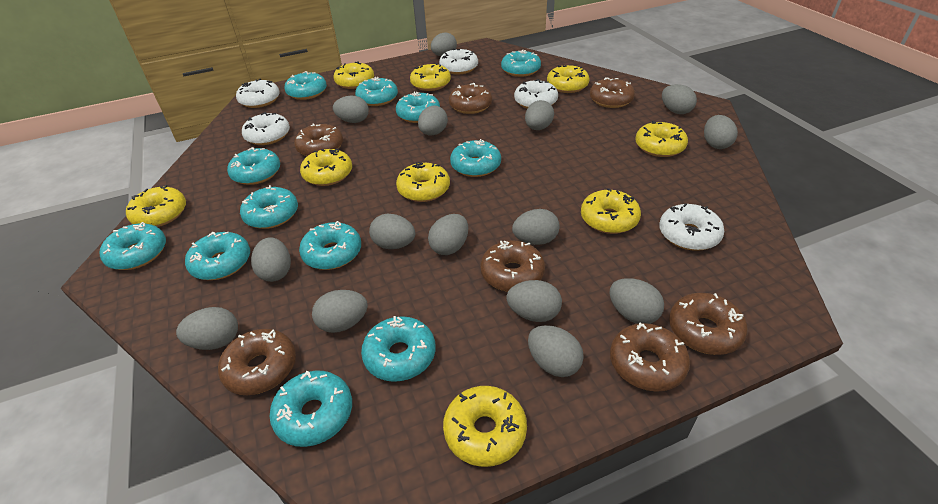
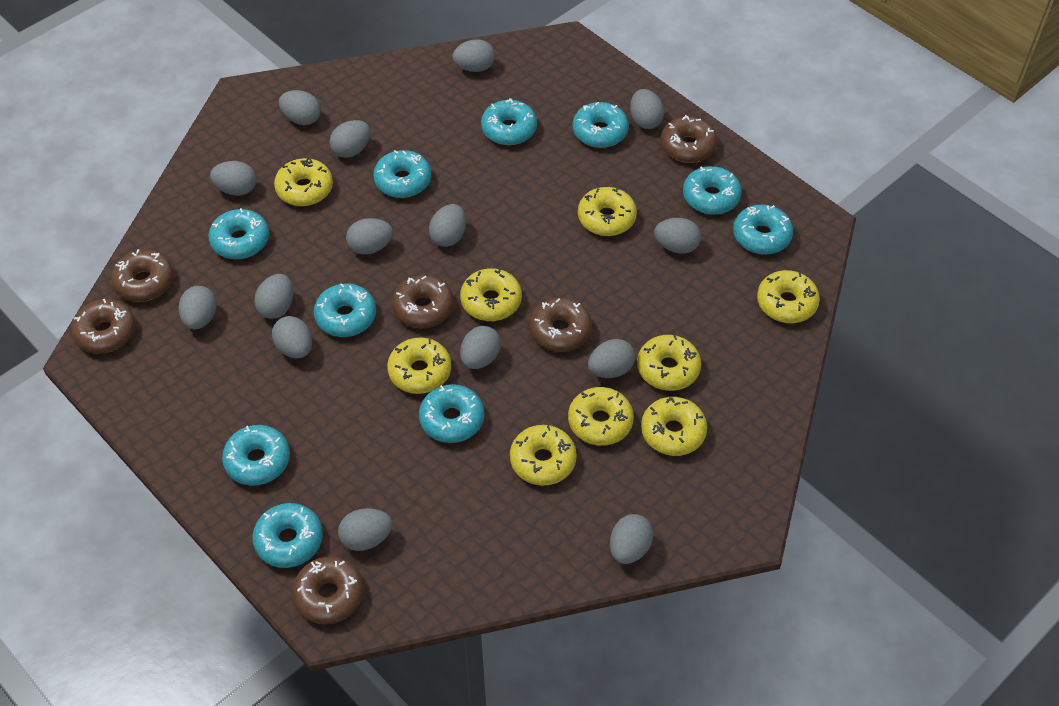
brown donut: [218,329,296,395] [294,123,343,156] [449,83,492,114] [480,240,545,292] [590,77,635,108] [610,322,690,392] [669,293,748,355] = 7 -> [71,299,136,354] [111,249,174,302] [292,557,364,624] [392,275,454,328] [530,298,592,352] [660,115,717,163] = 6
turquoise donut: [99,222,166,270] [185,232,250,280] [227,147,280,185] [240,185,298,229] [269,371,352,447] [284,71,327,100] [299,221,361,270] [355,77,398,106] [361,316,436,382] [396,92,440,123] [450,139,501,177] [501,49,541,77] = 12 -> [208,208,269,259] [222,425,290,486] [252,503,323,568] [314,283,376,337] [373,150,431,198] [419,384,484,443] [481,98,537,145] [573,102,629,148] [683,166,742,215] [733,204,793,255] = 10
white donut: [236,79,280,108] [242,112,290,145] [439,48,478,75] [514,79,558,108] [659,203,724,251] = 5 -> none = 0

